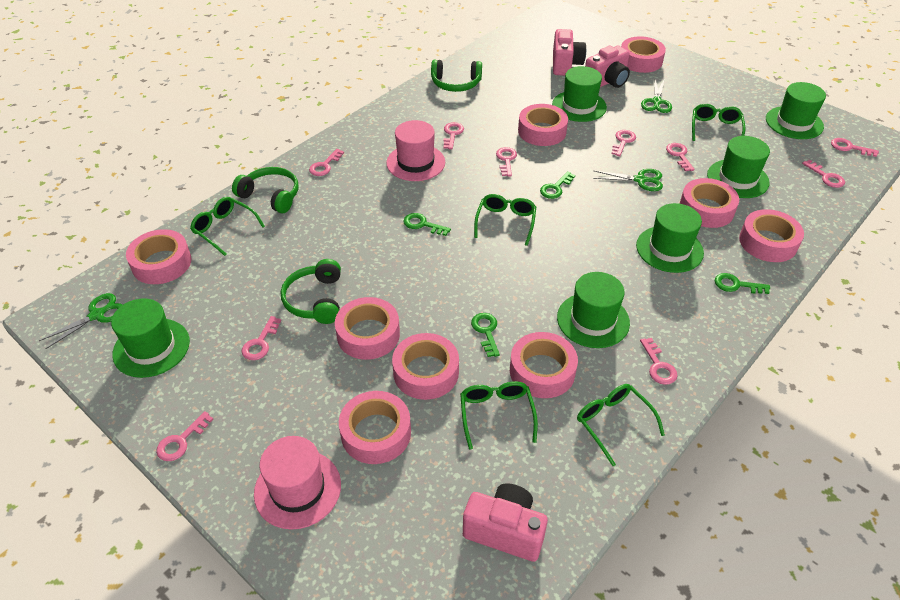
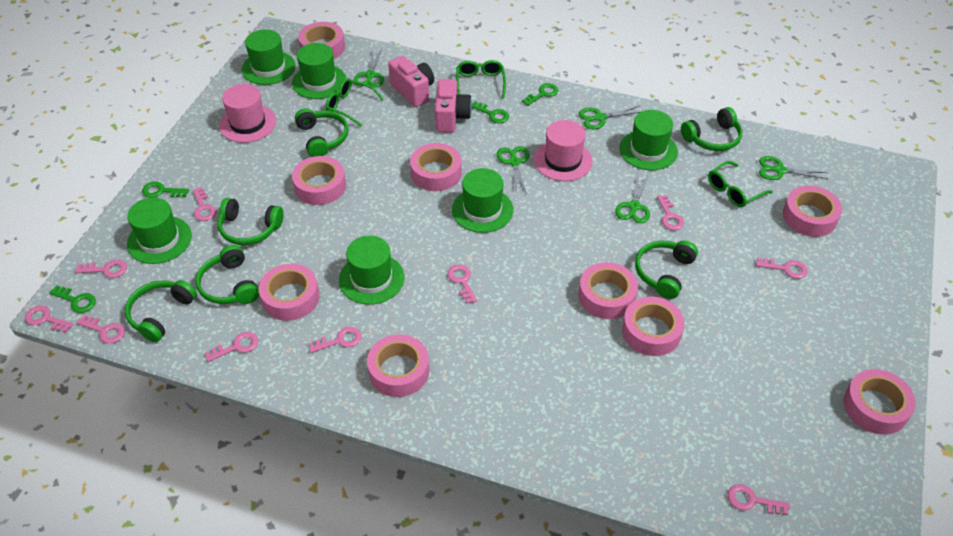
green glasses: [190,197,265,256] [460,381,538,450] [474,194,536,246] [577,384,665,466] [692,104,745,141] = 5 -> [326,78,384,127] [456,60,506,99] [708,161,773,207] = 3
green headphones: [232,167,298,213] [281,259,341,324] [431,60,482,92] = 3 -> [125,280,197,342] [196,245,259,304] [218,198,284,245] [295,108,349,157] [635,240,698,299] [681,107,742,151] = 6
green scissors: [39,293,123,349] [593,169,663,191] [641,80,672,113] = 3 -> [354,49,384,87] [497,146,529,194] [579,106,640,129] [615,174,650,223] [759,156,828,180] = 5
pink camera: [463,483,548,562] [553,29,586,76] [585,46,630,88] = 3 -> [388,56,434,107] [435,79,472,133] = 2

